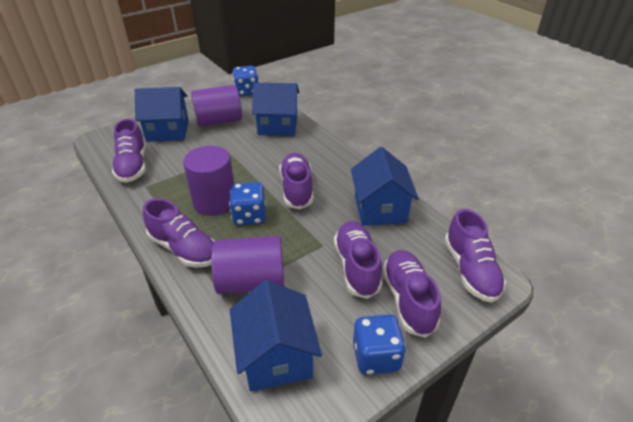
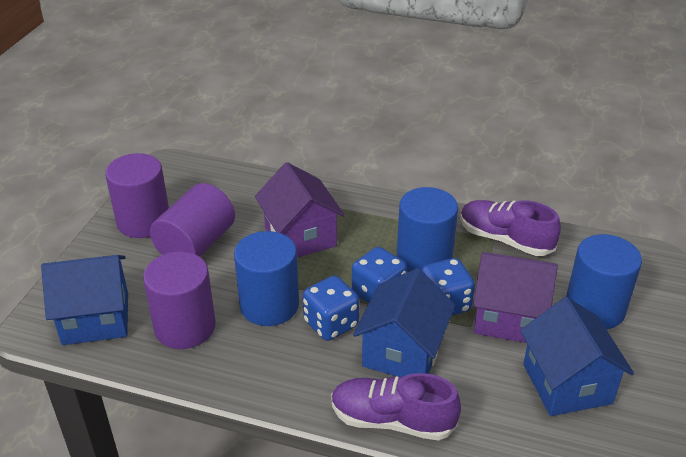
blue cylinder: none = 0 -> [234,231,299,326] [397,187,458,272] [566,234,642,329] = 3
blue house: [135,87,189,142] [230,280,322,392] [252,83,299,136] [351,147,419,226] = 4 -> [41,255,128,345] [353,268,455,377] [520,297,634,416] = 3
purple house: none = 0 -> [255,162,345,258] [473,252,558,343] = 2
purple shoe: [112,119,146,183] [143,198,215,268] [279,153,313,209] [334,221,382,299] [382,250,441,338] [445,209,506,302] = 6 -> [331,373,461,441] [460,200,561,256] = 2

